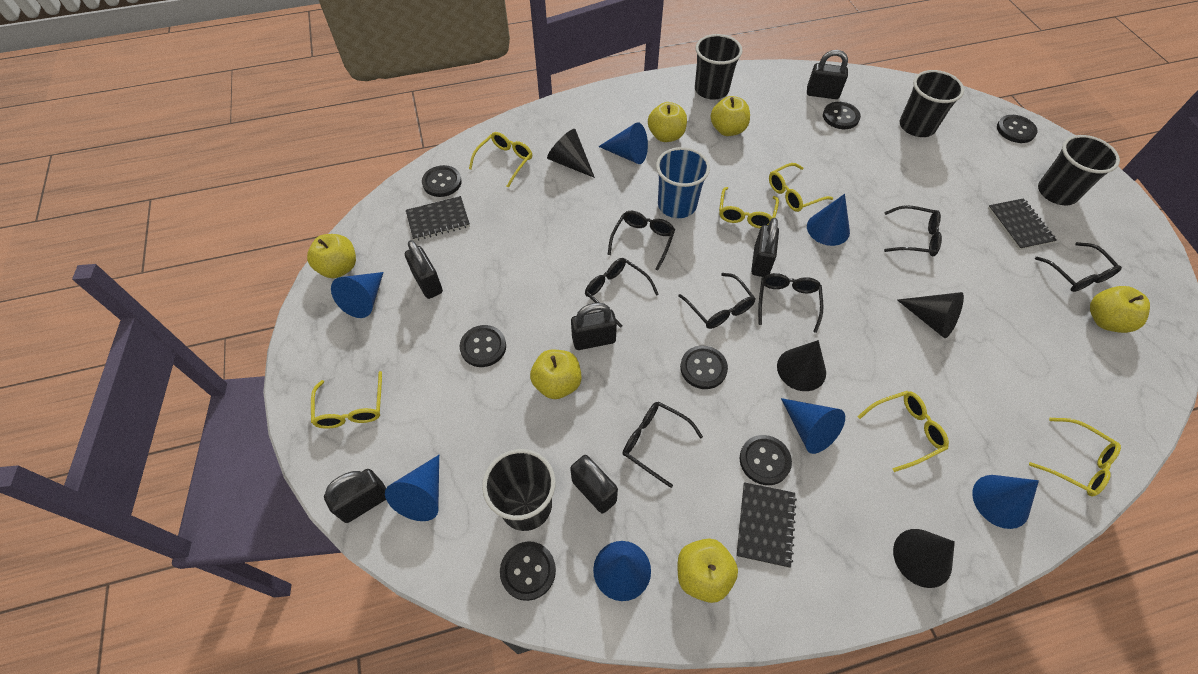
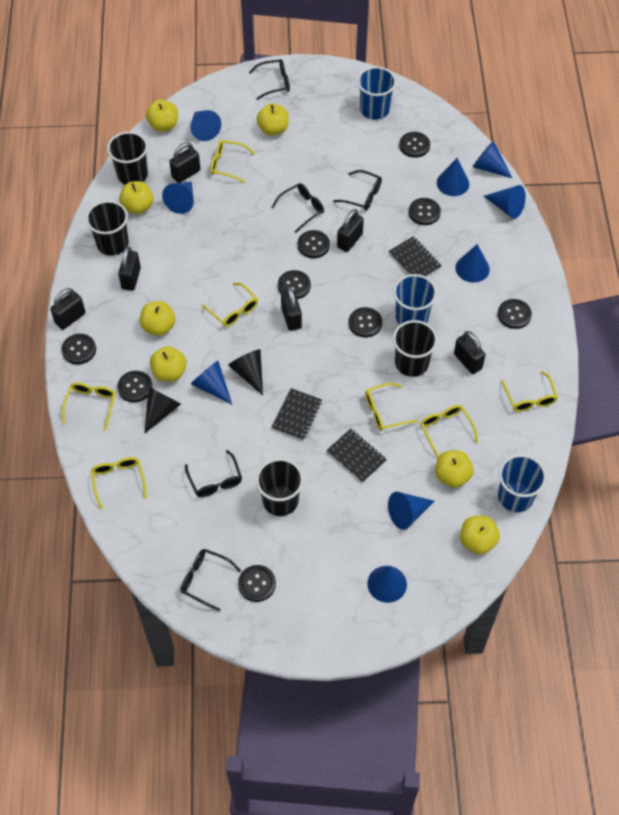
black button: [422,165,462,197] [460,325,506,367] [500,541,556,601] [680,346,728,389] [739,435,792,485] [823,102,861,129] [997,115,1038,143] = 7 -> [62,334,96,365] [117,371,153,402] [238,565,276,602] [278,270,311,299] [298,230,330,258] [349,307,382,337] [399,132,430,158] [409,198,441,225] [498,299,532,329] = 9
black cone: [547,129,595,178] [777,340,826,391] [893,529,955,588] [897,292,964,338] = 4 -> [144,387,181,434] [228,349,263,395] = 2
black glasses: [585,258,659,328] [607,211,675,271] [623,402,703,488] [678,273,756,329] [758,273,823,333] [884,205,942,256] [1035,242,1122,292] = 7 -> [181,549,241,611] [185,450,242,497] [249,59,290,100] [271,183,324,233] [333,170,382,211] = 5
blue cone: [331,272,384,318] [385,455,439,521] [593,541,651,601] [598,122,648,164] [781,398,845,454] [807,194,850,246] [972,475,1039,529] = 7 -> [162,182,194,214] [191,110,221,141] [191,361,232,405] [367,566,407,603] [388,492,435,530] [437,158,469,196] [455,244,490,283] [473,141,512,178] [484,185,526,219] = 9
blue cup: [656,147,710,218] = 1 -> [357,67,396,120] [393,274,437,325] [498,454,547,512] = 3
yellow apple: [307,234,356,278] [530,350,581,399] [648,102,687,142] [678,539,738,603] [711,96,750,136] [1090,286,1150,333] = 6 -> [119,181,153,214] [140,301,175,336] [146,99,178,132] [150,346,186,382] [256,103,289,136] [435,450,474,488] [460,516,500,554] = 7
yellow glasses: [311,371,382,429] [469,132,532,188] [719,187,779,228] [769,163,833,212] [857,391,949,472] [1029,418,1121,497] = 6 -> [62,382,116,431] [91,457,147,509] [202,283,258,327] [211,140,255,183] [365,383,418,431] [420,405,478,458] [501,371,558,412] = 7

